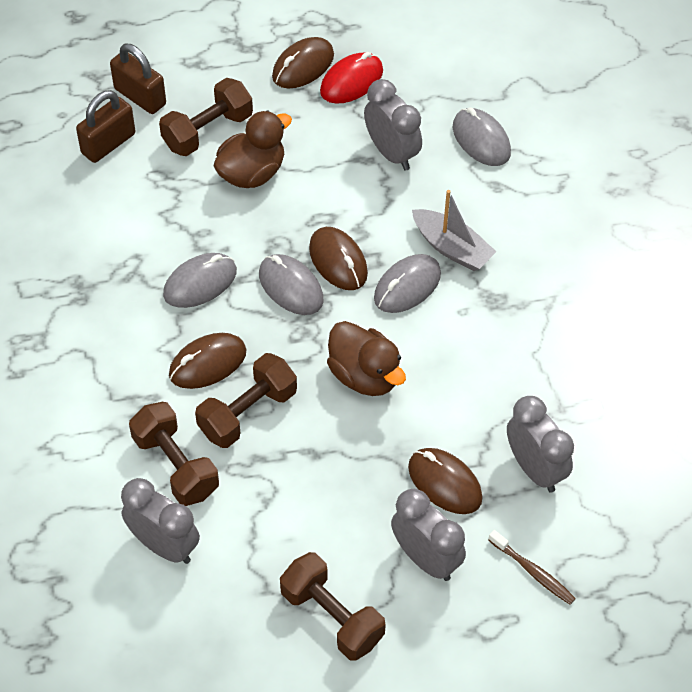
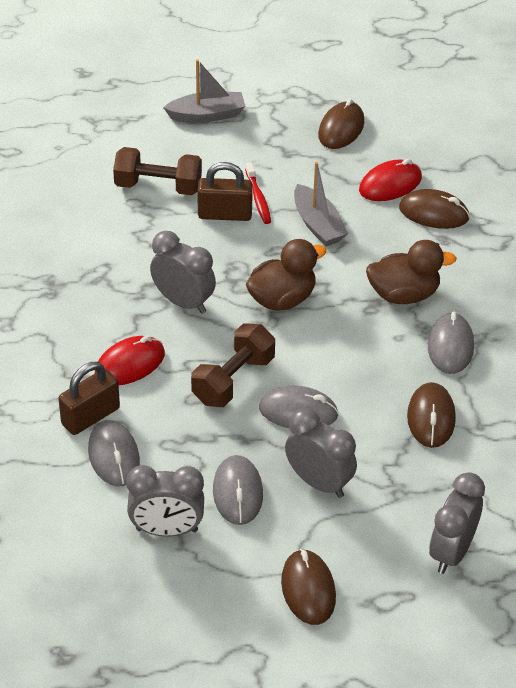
brown dumbbell: [129,402,219,506] [159,78,253,156] [195,353,297,448] [280,552,386,661] = 4 -> [113,147,202,195] [191,323,275,407] = 2
brown toothbrush: [488,530,576,605] = 1 -> none = 0
grey boat: [412,190,497,271] = 1 -> [163,59,245,123] [294,162,348,246] = 2
red mouse: [320,52,383,104] = 1 -> [95,335,165,385] [359,159,422,201] = 2
red toothbrush: none = 0 -> [245,162,271,224] = 1

